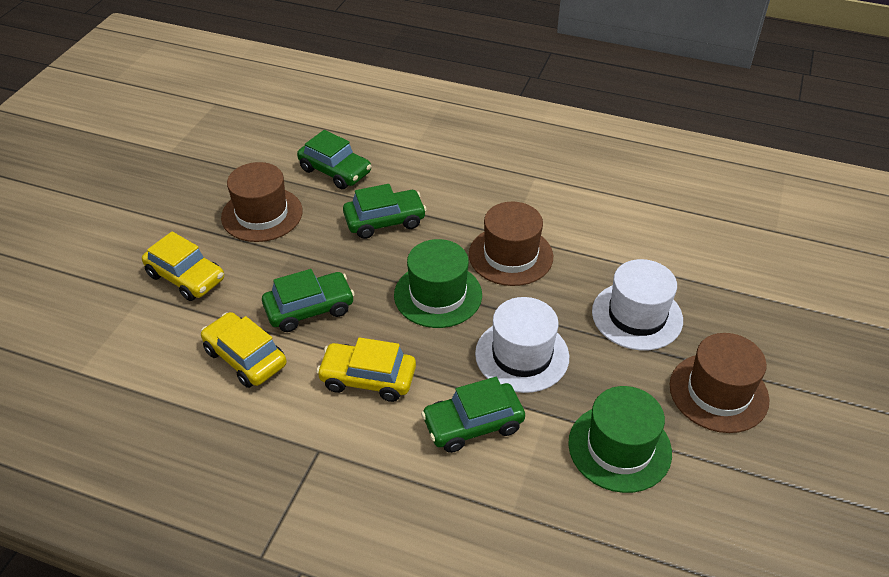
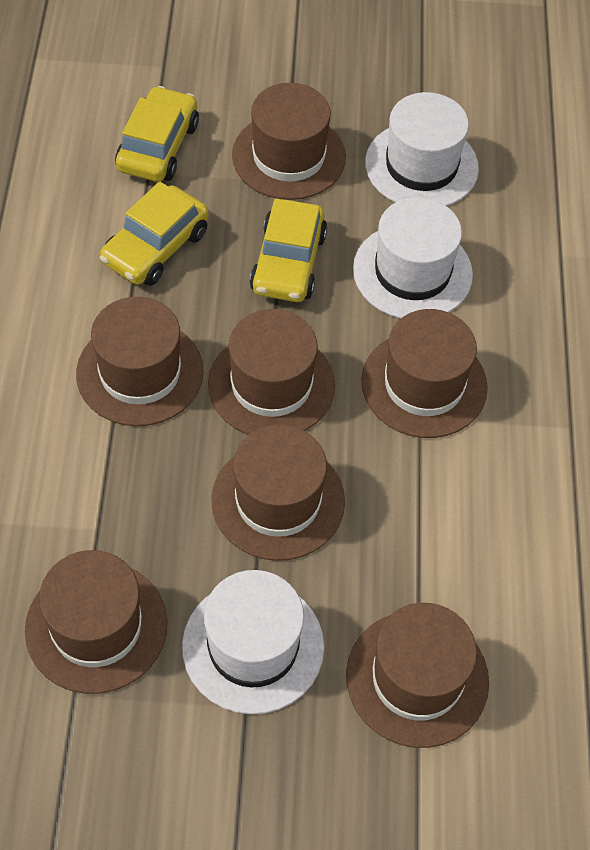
brown hat: [221,162,303,242] [469,202,553,286] [670,333,770,433] = 3 -> [25,550,167,694] [76,297,204,426] [208,309,335,435] [211,424,345,561] [232,83,346,200] [346,603,489,748] [361,309,488,438] = 7
green car: [262,269,355,332] [297,130,372,189] [343,184,427,239] [421,377,525,453] = 4 -> none = 0
green hat: [394,239,482,328] [568,386,672,493] = 2 -> none = 0
white hat: [475,297,569,393] [592,259,683,351] = 2 -> [182,570,324,714] [353,197,473,319] [365,92,479,206] = 3

